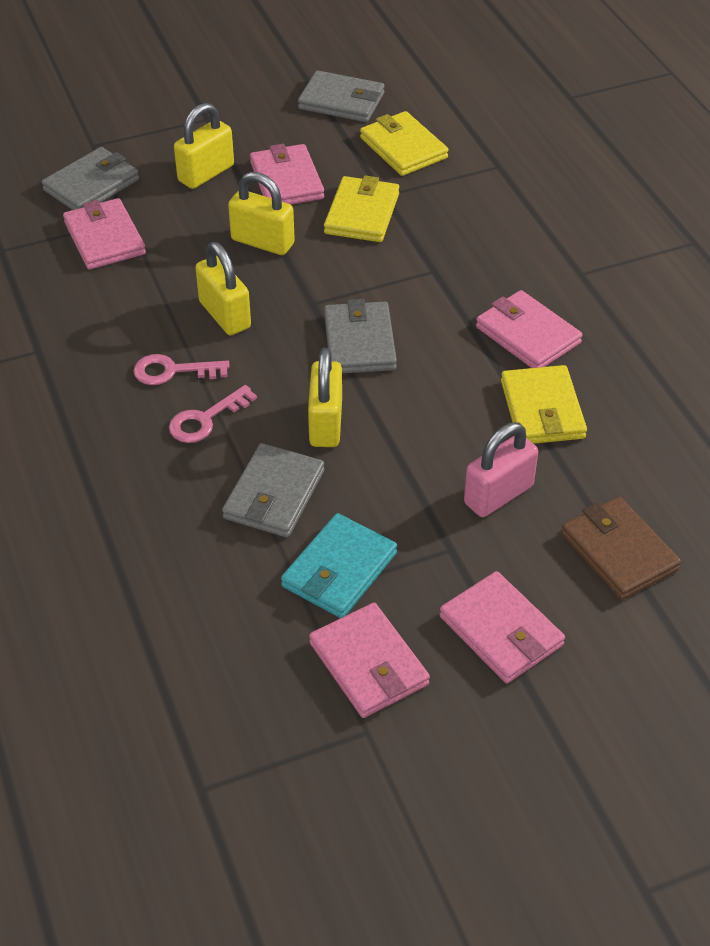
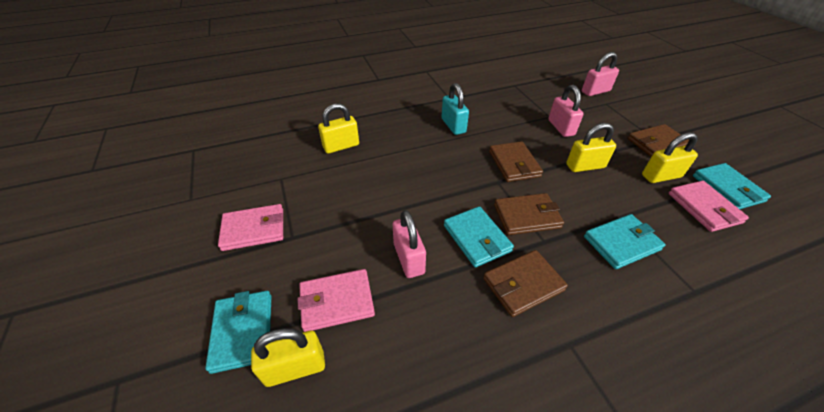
brown wallet: [561,497,681,600] = 1 -> [483,250,568,317] [489,141,543,182] [494,193,564,235] [628,124,689,157] = 4
grey wallet: [42,147,139,210] [222,443,325,538] [298,70,385,122] [324,299,397,373] = 4 -> none = 0
pink key: [133,354,230,385] [169,385,257,443] = 2 -> none = 0
pink padlock: [464,423,538,517] = 1 -> [393,210,426,278] [548,85,584,137] [582,52,619,96] = 3
pink wallet: [63,198,146,270] [250,144,324,205] [309,603,430,718] [440,571,565,683] [476,290,583,368] = 5 -> [218,204,283,251] [297,269,375,332] [669,181,749,232] = 3
turquoise padlock: none = 0 -> [441,83,469,135] = 1
turquoise wallet: [281,513,397,618] = 1 -> [205,291,271,374] [444,206,514,267] [584,214,665,269] [693,163,771,209] = 4
yellow wallet: [324,175,399,242] [360,111,449,176] [501,365,587,444] = 3 -> none = 0

